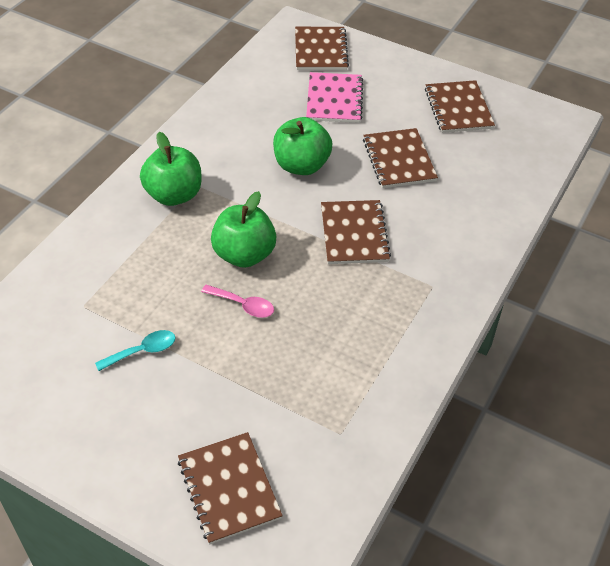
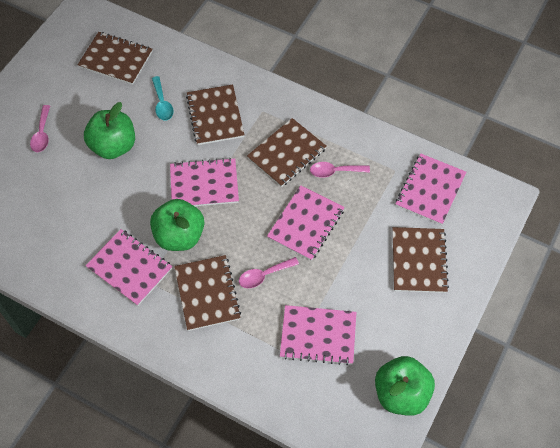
pink notebook: [306,72,363,123] = 1 -> [85,229,173,306] [170,158,239,206] [267,185,345,261] [280,305,356,365] [396,153,466,225] = 5
pink spoon: [201,285,274,318] = 1 -> [30,105,50,152] [239,257,299,288] [310,162,370,178] = 3

